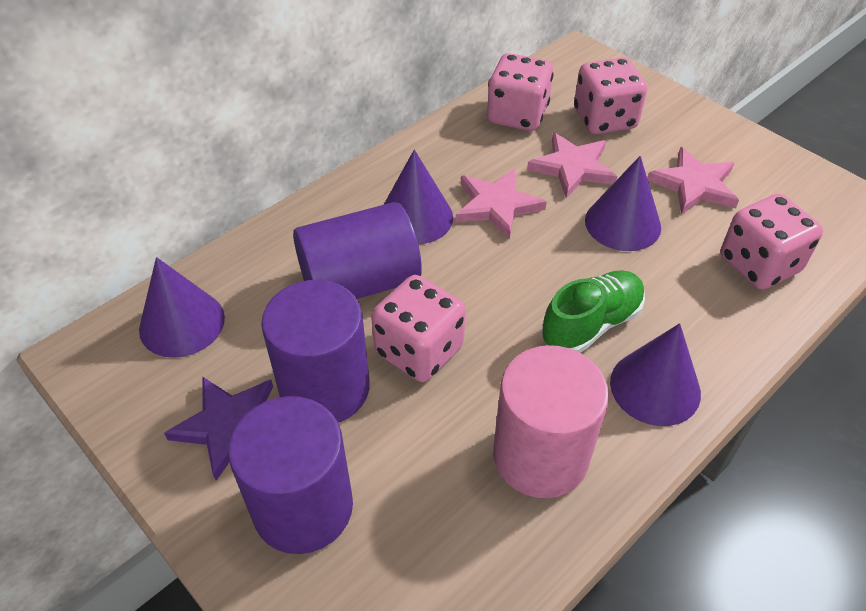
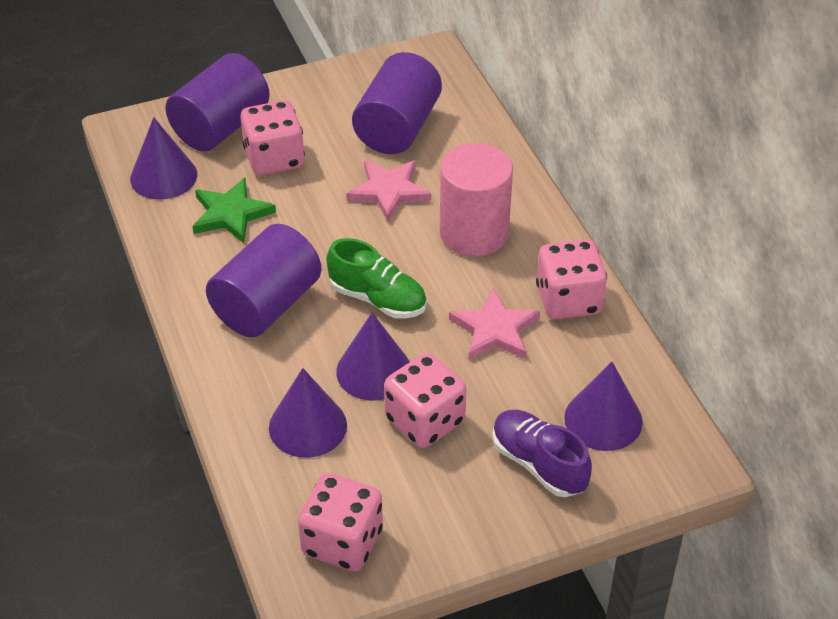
green star: none = 0 -> [192,178,276,243] = 1
pink star: [455,168,547,240] [527,132,617,198] [647,147,739,215] = 3 -> [346,160,431,222] [449,288,540,360] = 2
purple shoe: none = 0 -> [492,410,592,497] = 1
purple star: [164,377,273,481] = 1 -> none = 0

